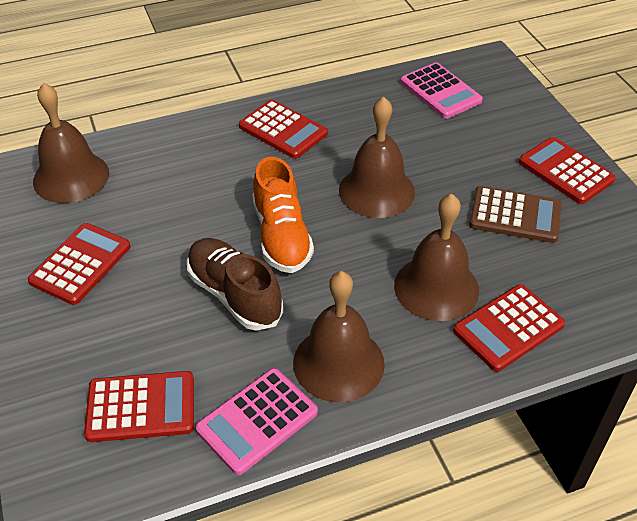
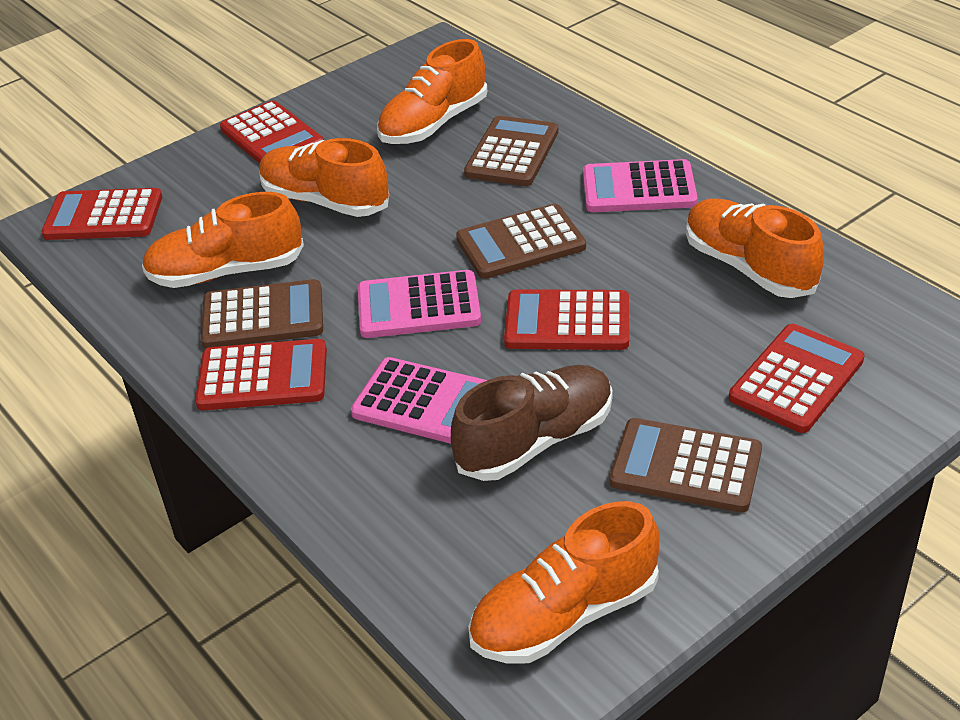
brown bell: [33,83,109,203] [293,271,385,402] [339,96,415,218] [394,194,479,321] = 4 -> none = 0
brown calculator: [469,186,562,243] = 1 -> [201,279,323,348] [456,204,586,279] [464,116,559,186] [609,418,762,512] = 4
orange shoe: [252,157,314,273] = 1 -> [142,192,304,288] [259,138,389,217] [377,39,487,144] [468,501,659,663] [686,199,824,298] = 5
pink calculator: [195,368,318,475] [400,62,483,119] = 2 -> [351,357,487,444] [358,270,481,338] [583,159,698,212] = 3

